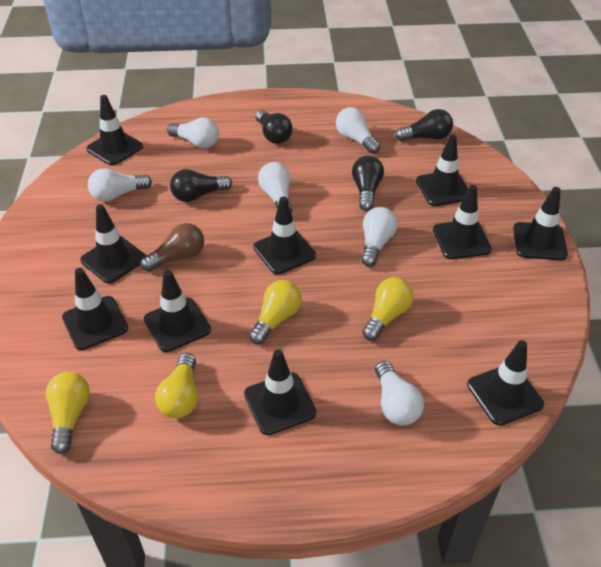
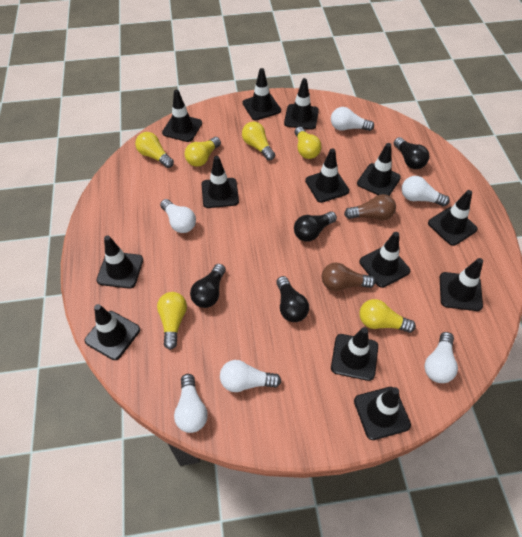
black traffic cone: [62,268,128,350] [80,204,146,284] [86,95,143,166] [144,270,211,352] [244,349,317,435] [253,197,316,275] [416,134,468,206] [433,185,492,259] [467,340,544,426] [513,187,568,260] = 10 -> [85,304,140,360] [96,235,143,289] [162,89,202,142] [201,156,239,208] [243,68,281,120] [284,78,319,130] [305,148,349,203] [331,327,378,381] [354,387,411,440] [357,143,401,196] [359,232,410,288] [428,190,478,246] [440,258,483,311] = 13
brown light bulb: [141,223,204,272] = 1 -> [322,263,376,291] [344,194,396,221] = 2
yellow light bulb: [45,372,90,454] [155,353,198,418] [249,280,302,344] [362,277,414,341] = 4 -> [135,132,174,168] [157,292,187,350] [185,137,221,167] [242,122,275,161] [294,127,322,159] [359,299,416,333] = 6

